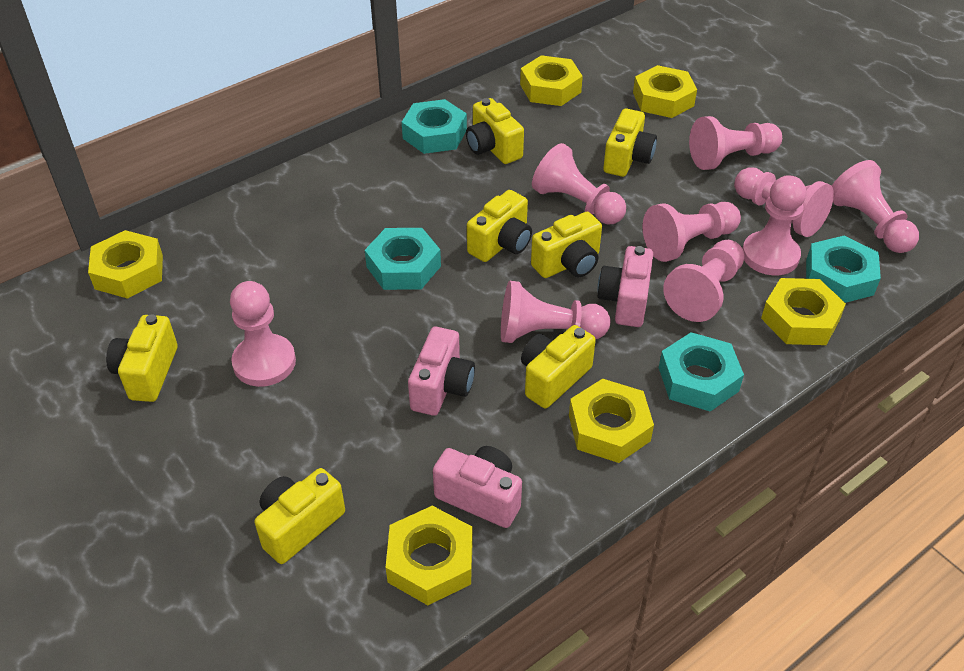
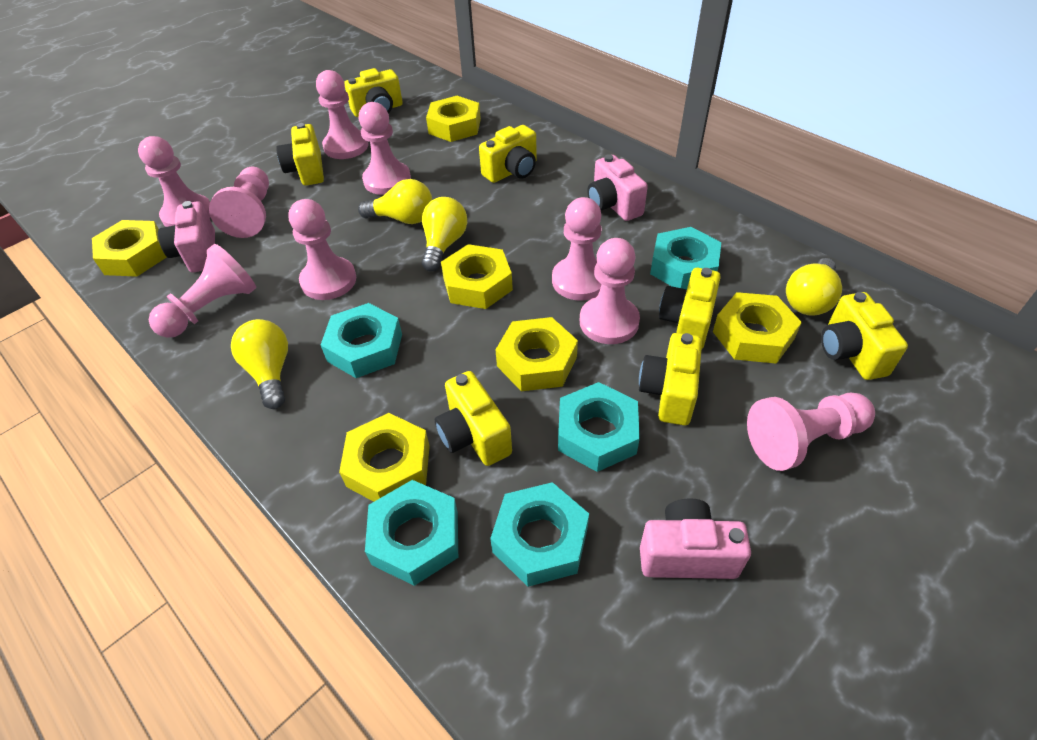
turquoise nut: [365,228,441,290] [402,99,467,154] [659,332,744,411] [806,235,881,303] = 4 -> [321,303,402,378] [365,480,458,586] [490,482,589,587] [558,382,640,472] [650,227,721,289] = 5
yellow light bulb: none = 0 -> [231,319,288,409] [358,179,432,224] [422,197,467,272] [786,258,842,316] = 4

